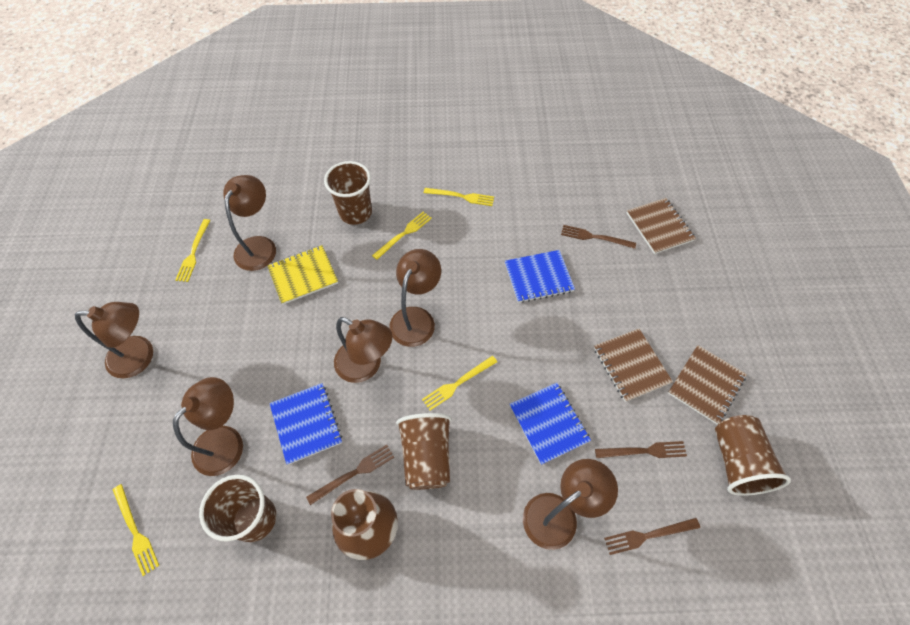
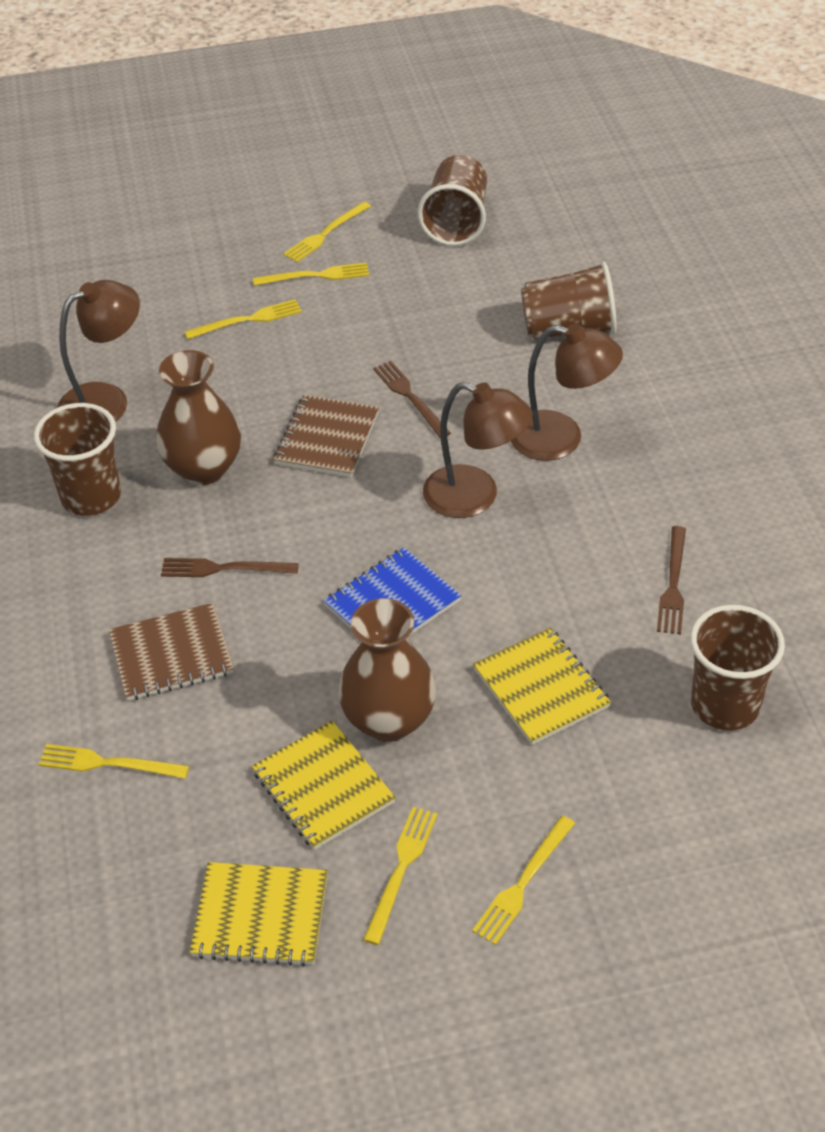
blue notebook: [269,383,342,465] [505,250,575,303] [509,383,591,465] = 3 -> [324,547,461,636] = 1
brown fork: [306,445,394,505] [561,225,636,249] [595,441,687,458] [604,518,700,555] = 4 -> [161,558,299,577] [373,361,451,438] [657,526,686,634] = 3
brown lamp: [75,302,153,378] [173,377,243,476] [223,175,276,271] [334,317,392,383] [389,249,441,347] [523,459,618,550] = 6 -> [57,280,140,422] [423,382,533,518] [510,323,623,461] = 3
brown notebook: [594,329,673,402] [627,198,696,254] [668,345,747,424] = 3 -> [109,603,234,701] [274,395,379,477] = 2
brown vase: [331,489,398,560] = 1 -> [156,350,241,485] [338,598,436,742] = 2
yellow fork: [113,484,160,576] [175,219,210,282] [372,212,432,260] [422,356,497,411] [424,188,494,206] = 5 -> [38,744,189,779] [184,299,302,339] [253,262,369,286] [283,201,371,262] [363,807,437,945] [472,816,575,945] = 6
yellow notebook: [267,245,338,304] = 1 -> [190,862,328,967] [252,721,396,850] [473,628,611,745] = 3

